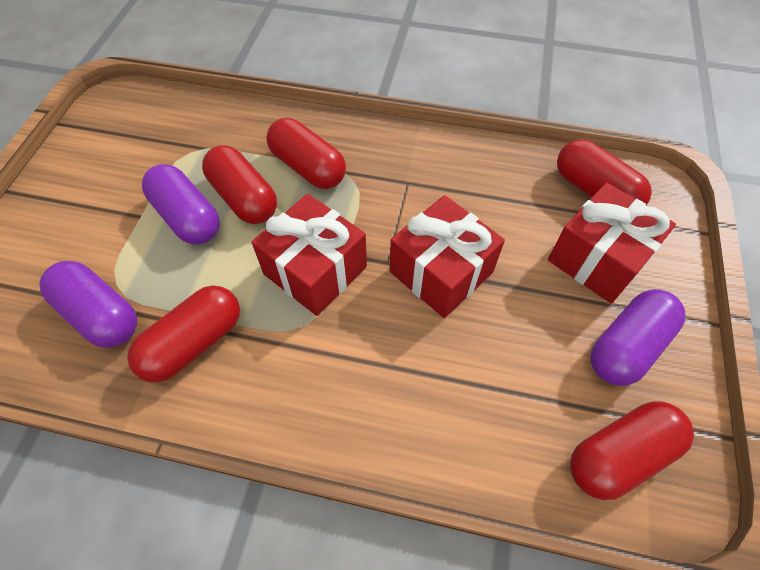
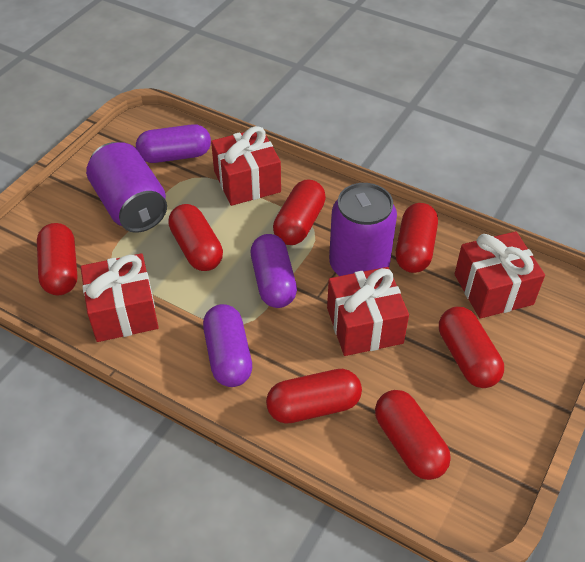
purple can: none = 0 -> [86,142,167,233] [329,183,397,276] = 2
red capsule: [127,285,240,382] [202,145,277,224] [266,118,346,189] [557,139,652,205] [570,401,694,500] = 5 -> [37,223,77,295] [168,204,223,271] [266,369,362,424] [273,179,326,245] [375,390,451,480] [395,203,438,273] [439,307,504,388] = 7
red gift: [252,194,367,316] [390,195,505,318] [548,183,676,303] = 3 -> [80,253,159,342] [211,126,281,206] [327,267,409,356] [455,231,545,319] = 4

